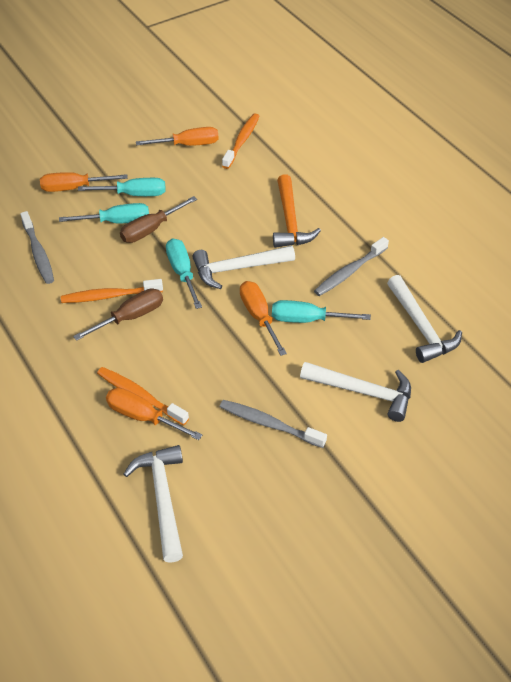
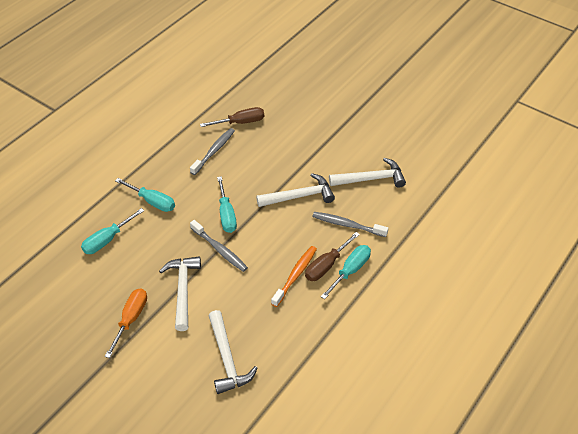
orange hammer: [273,174,321,248] = 1 -> none = 0
orange screwdriver: [40,172,128,192] [106,388,202,440] [136,127,219,146] [240,281,287,356] = 4 -> [105,289,147,358] = 1
orange toothbrush: [61,279,163,303] [97,367,189,425] [222,114,259,169] = 3 -> [271,246,317,307] = 1

